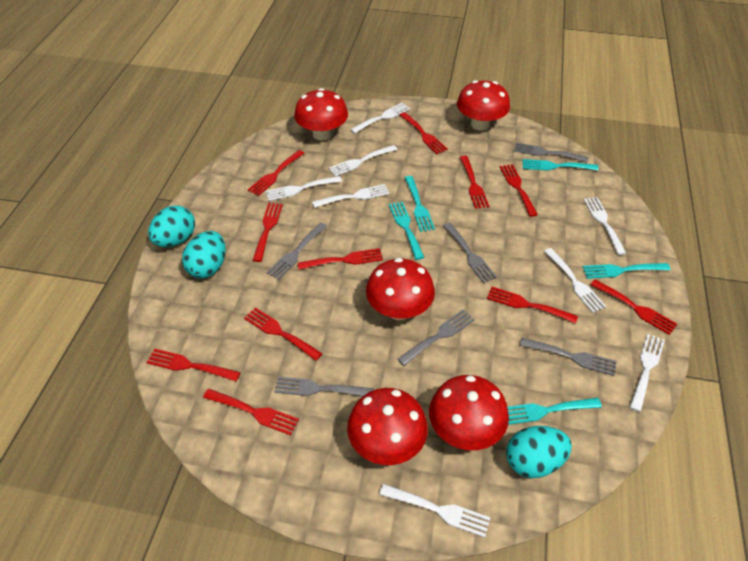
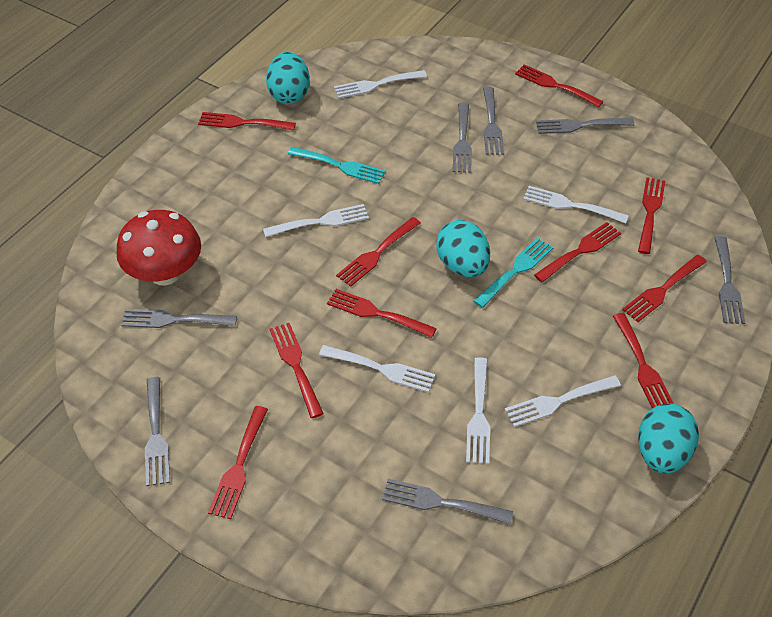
grey fork: [266,223,327,280] [274,376,374,396] [397,310,475,366] [443,223,497,283] [514,142,589,163] [520,338,617,376] = 6 -> [121,309,237,328] [145,377,170,486] [382,479,513,525] [453,103,472,173] [483,87,504,155] [536,118,635,134] [714,236,745,324] = 7
red fork: [146,349,241,381] [203,389,299,435] [244,307,322,361] [248,150,304,196] [252,203,283,262] [298,248,383,270] [400,112,448,154] [460,156,489,209] [487,287,578,324] [500,164,538,217] [590,280,677,335] = 11 -> [198,112,296,130] [208,406,268,519] [270,323,324,418] [327,289,437,338] [336,217,421,287] [515,64,604,108] [534,222,621,282] [613,313,674,409] [622,255,707,322] [638,177,665,254] = 10
red mushroom: [294,88,348,140] [347,388,428,465] [366,258,435,320] [429,375,509,450] [457,80,510,131] = 5 -> [116,210,201,285] = 1
turquoise fork: [389,202,424,260] [405,176,435,232] [507,398,602,425] [522,159,599,171] [583,263,670,279] = 5 -> [288,147,385,184] [474,238,553,308] = 2
white fork: [265,176,342,201] [312,184,390,208] [329,145,397,176] [350,103,410,133] [379,483,490,537] [544,248,606,313] [584,197,627,255] [629,334,665,412] = 8 -> [263,204,369,237] [319,345,436,393] [334,70,427,98] [466,357,490,464] [505,375,621,427] [523,186,629,224] = 6

